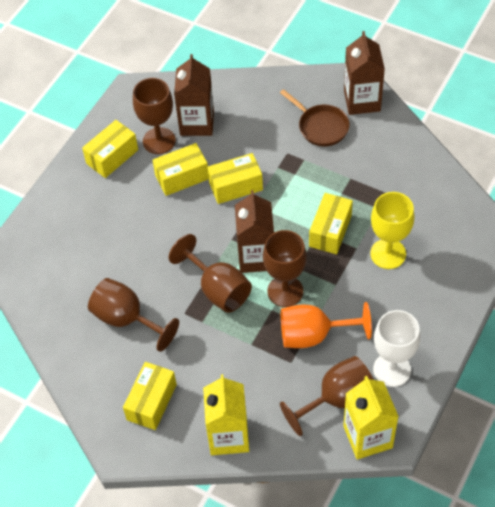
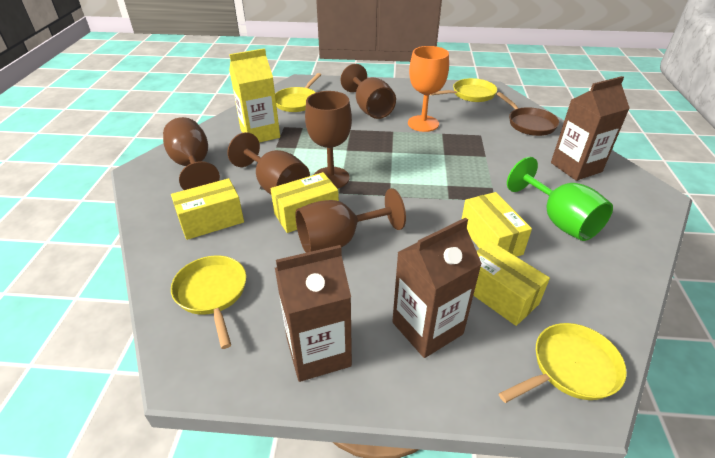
green goblet: none = 0 -> [507,157,613,241] = 1
white goblet: [373,310,420,387] = 1 -> none = 0
yellow box: [82,120,138,178] [123,362,177,430] [153,143,209,196] [207,153,263,204] [309,193,353,254] = 5 -> [171,178,244,240] [271,172,339,233] [462,192,532,257] [473,241,550,326] = 4
yellow carton: [203,374,249,455] [343,376,399,459] = 2 -> [229,48,280,143] = 1
yellow goblet: [370,192,415,269] = 1 -> none = 0
yellow pan: none = 0 -> [171,256,246,349] [275,73,321,112] [430,78,497,102] [499,323,627,403] = 4

